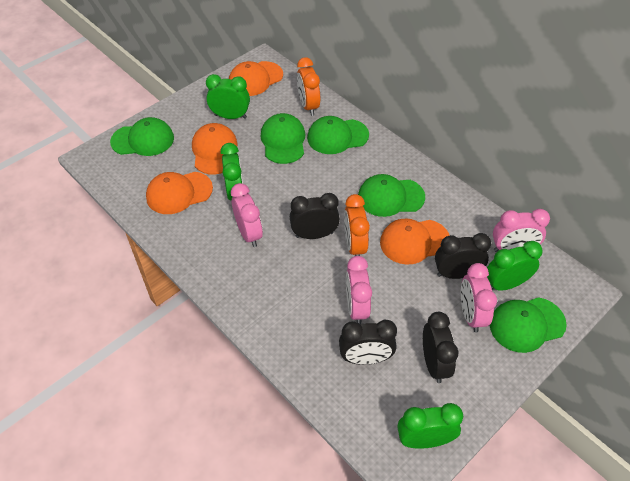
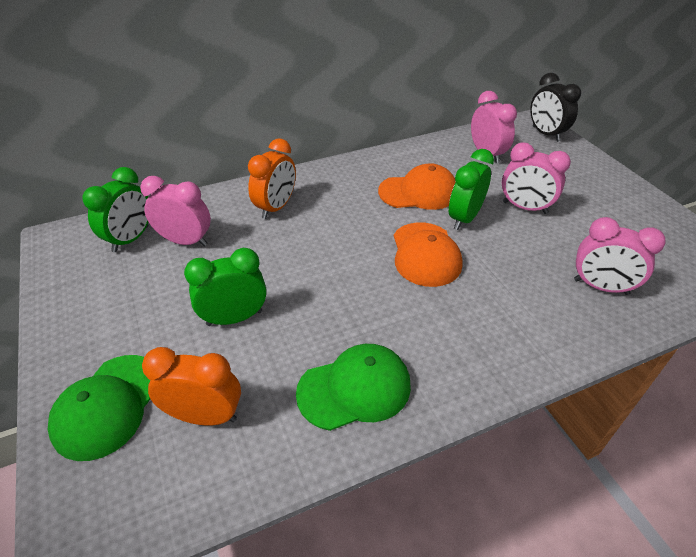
black clock: [290,193,340,239] [339,320,397,365] [423,312,459,383] [435,233,491,279] = 4 -> [530,73,581,142] = 1
green cap: [110,117,174,156] [261,113,305,164] [307,116,369,154] [358,174,425,217] [490,297,567,353] = 5 -> [48,355,151,461] [296,344,411,431] = 2
green clock: [206,74,250,119] [220,143,243,200] [398,403,463,449] [487,241,543,291] = 4 -> [83,167,148,252] [184,248,267,326] [449,149,494,230] = 3
orange cap: [146,172,213,214] [192,123,238,175] [229,61,283,96] [380,218,450,265] = 4 -> [378,163,456,210] [394,222,463,287] = 2

